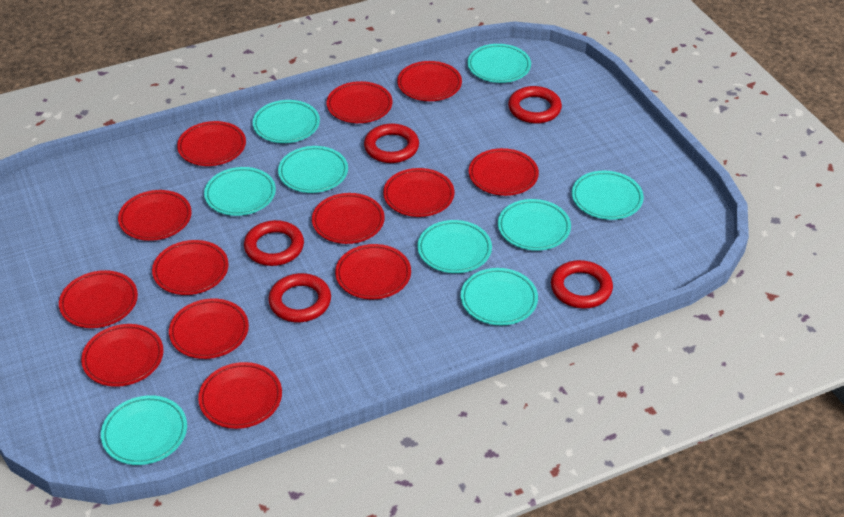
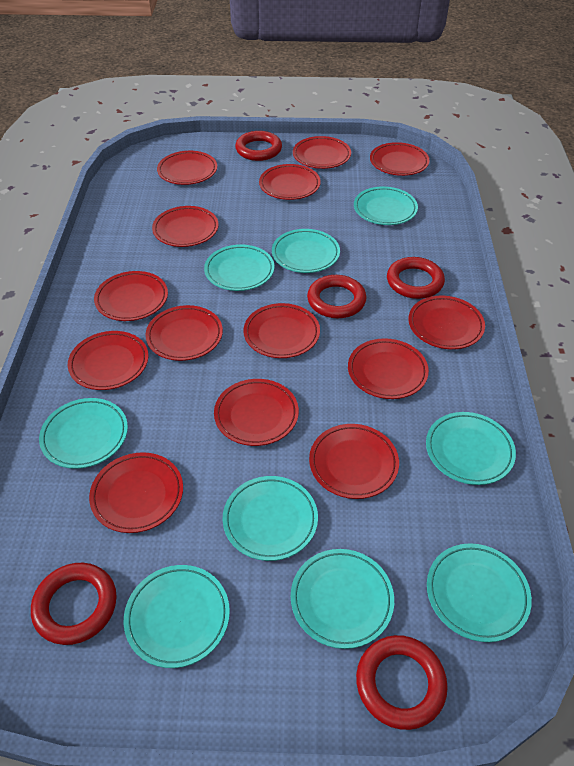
red plate: [59,270,138,328] [81,324,163,387] [118,190,192,241] [152,240,229,295] [169,299,249,359] [177,121,246,166] [198,362,282,429] [312,193,385,244] [326,81,392,123] [335,244,411,299] [383,168,454,217] [397,61,462,101] [469,148,539,196] = 13 -> [68,331,148,390] [89,452,183,533] [94,271,168,321] [146,305,223,361] [152,206,218,247] [157,151,217,185] [214,379,299,446] [244,303,320,358] [259,164,321,200] [293,136,351,169] [309,424,399,499] [348,339,429,399] [370,142,430,176] [409,296,485,349] = 14

